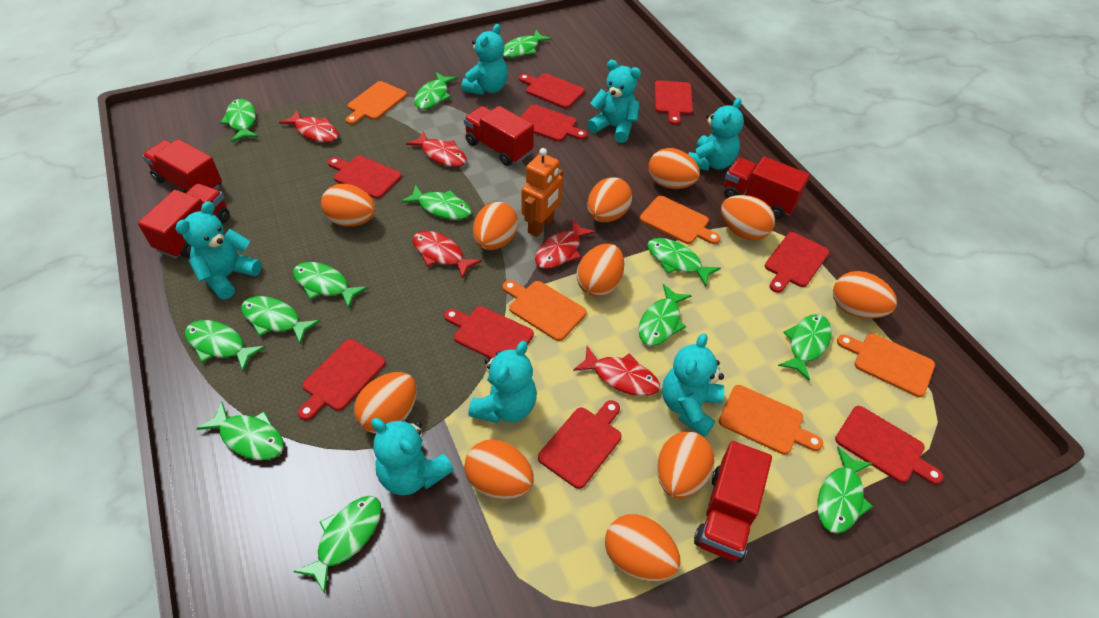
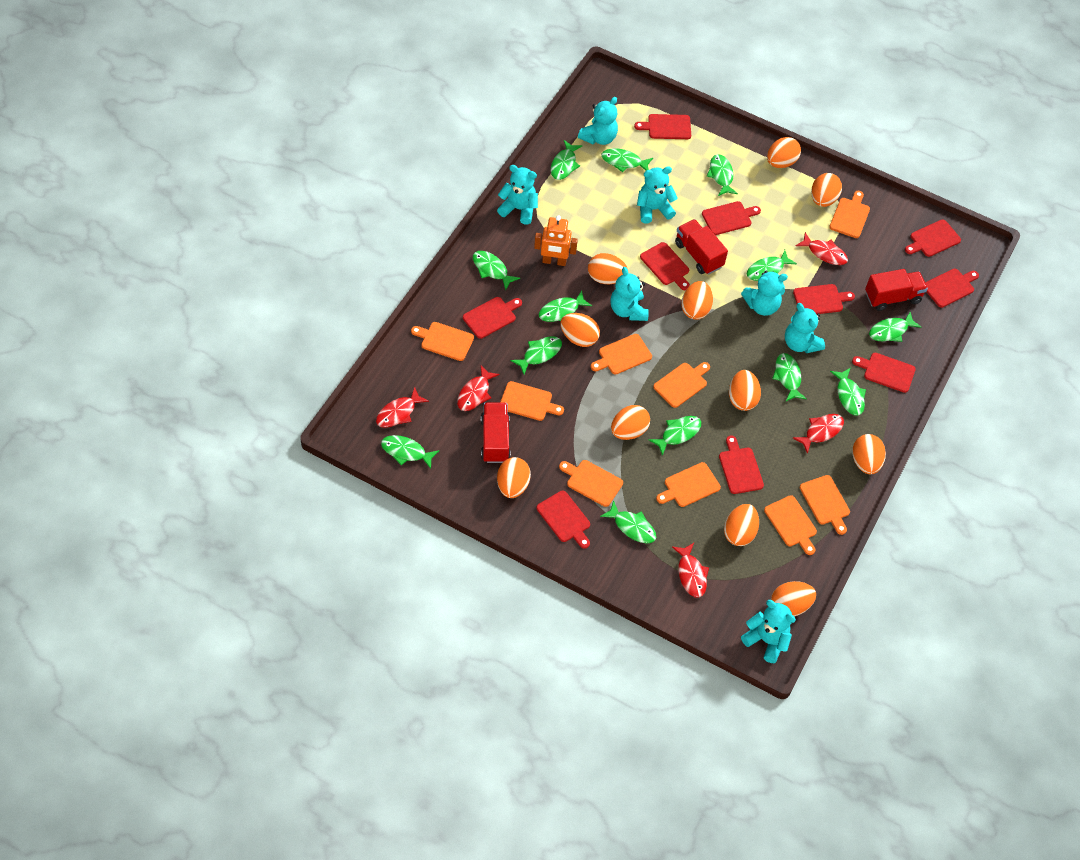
orange cutting board: [345,81,407,125] [503,280,586,341] [640,196,721,244] [719,385,823,455] [837,333,935,397] = 5 -> [411,322,474,361] [500,381,564,421] [559,460,623,507] [591,334,652,375] [653,362,710,408] [656,462,721,507] [764,495,817,555] [800,475,850,535] [829,191,870,238] = 9
red cutting board: [298,339,386,420] [328,156,402,199] [444,306,534,359] [519,73,585,109] [520,104,587,142] [538,400,622,489] [655,80,693,125] [765,232,829,293] [835,406,943,485] = 9 -> [463,297,522,339] [537,490,590,549] [634,114,691,139] [640,242,690,290] [702,201,761,235] [719,436,764,494] [793,284,855,314] [852,353,916,393] [905,219,961,257] [925,269,979,308] = 10
red truck: [138,184,230,259] [142,139,222,193] [464,106,534,166] [694,441,772,562] [724,157,810,219] = 5 -> [481,403,511,463] [675,219,728,275] [865,269,928,311] = 3

